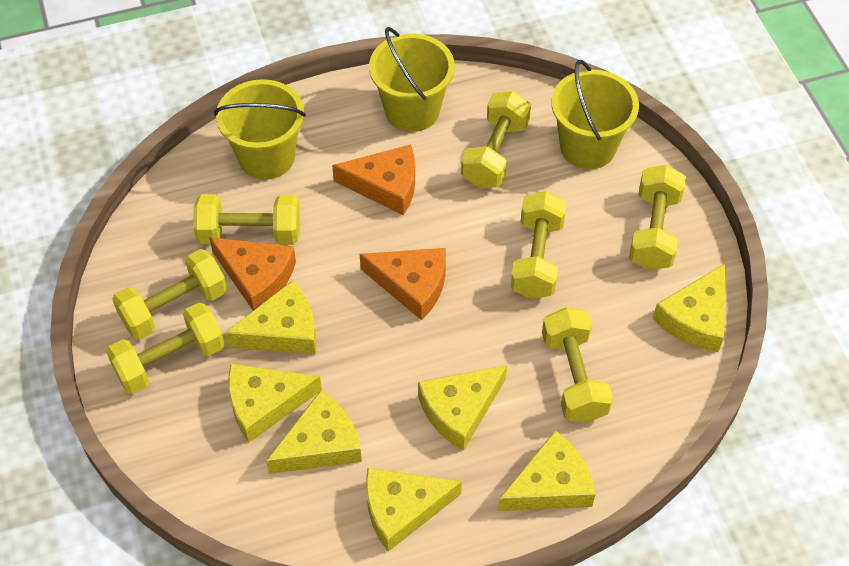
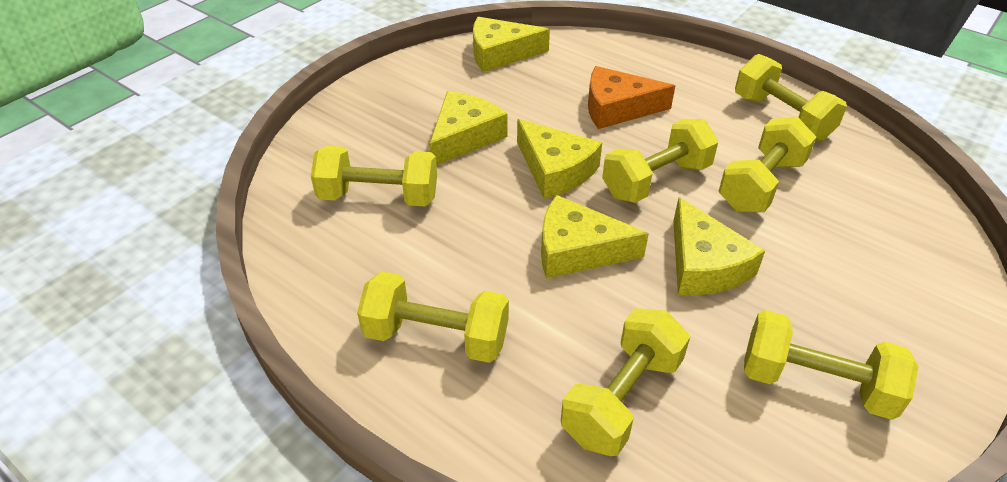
orange cheese: [209,237,296,311] [332,145,415,215] [360,248,446,320] = 3 -> [588,66,675,129] = 1
yellow bucket: [214,79,306,180] [369,27,455,132] [551,60,639,169] = 3 -> none = 0
yellow cheese: [225,280,316,354] [228,364,322,442] [266,390,362,474] [366,468,462,552] [418,365,507,451] [498,430,596,511] [653,264,725,352] = 7 -> [430,91,508,165] [473,17,550,72] [517,119,602,199] [541,195,649,279] [673,197,766,295] = 5

